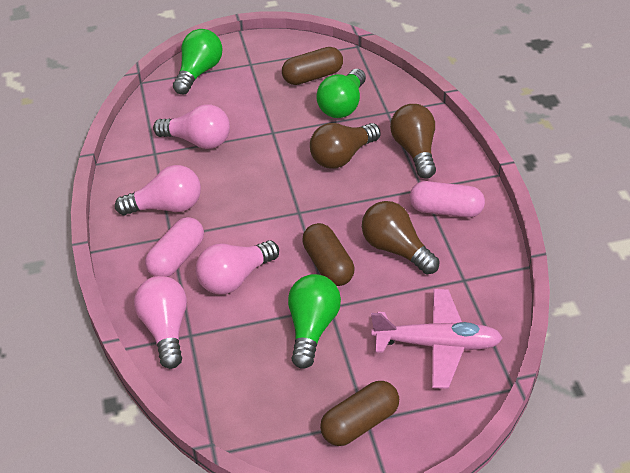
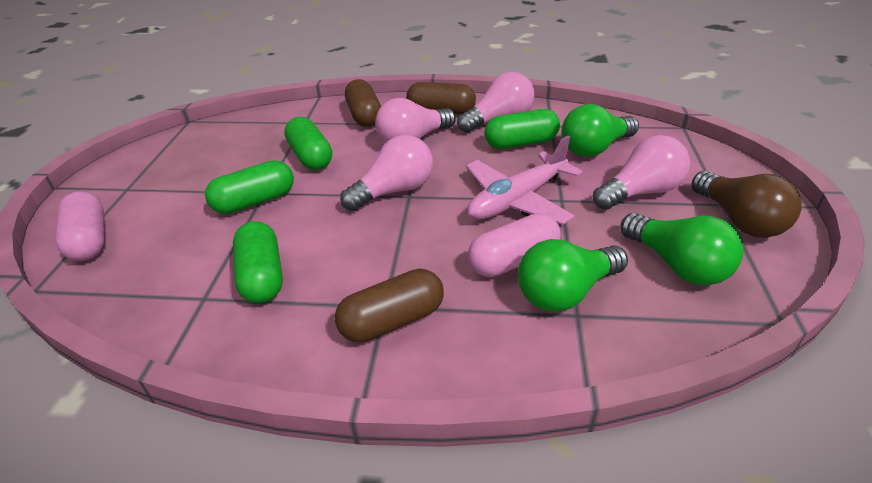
brown light bulb: [310,123,381,169] [362,201,440,274] [390,104,436,179] = 3 -> [692,171,802,238] = 1
green capsule: none = 0 -> [205,160,294,214] [233,221,283,303] [284,117,332,170] [484,109,560,149] = 4

